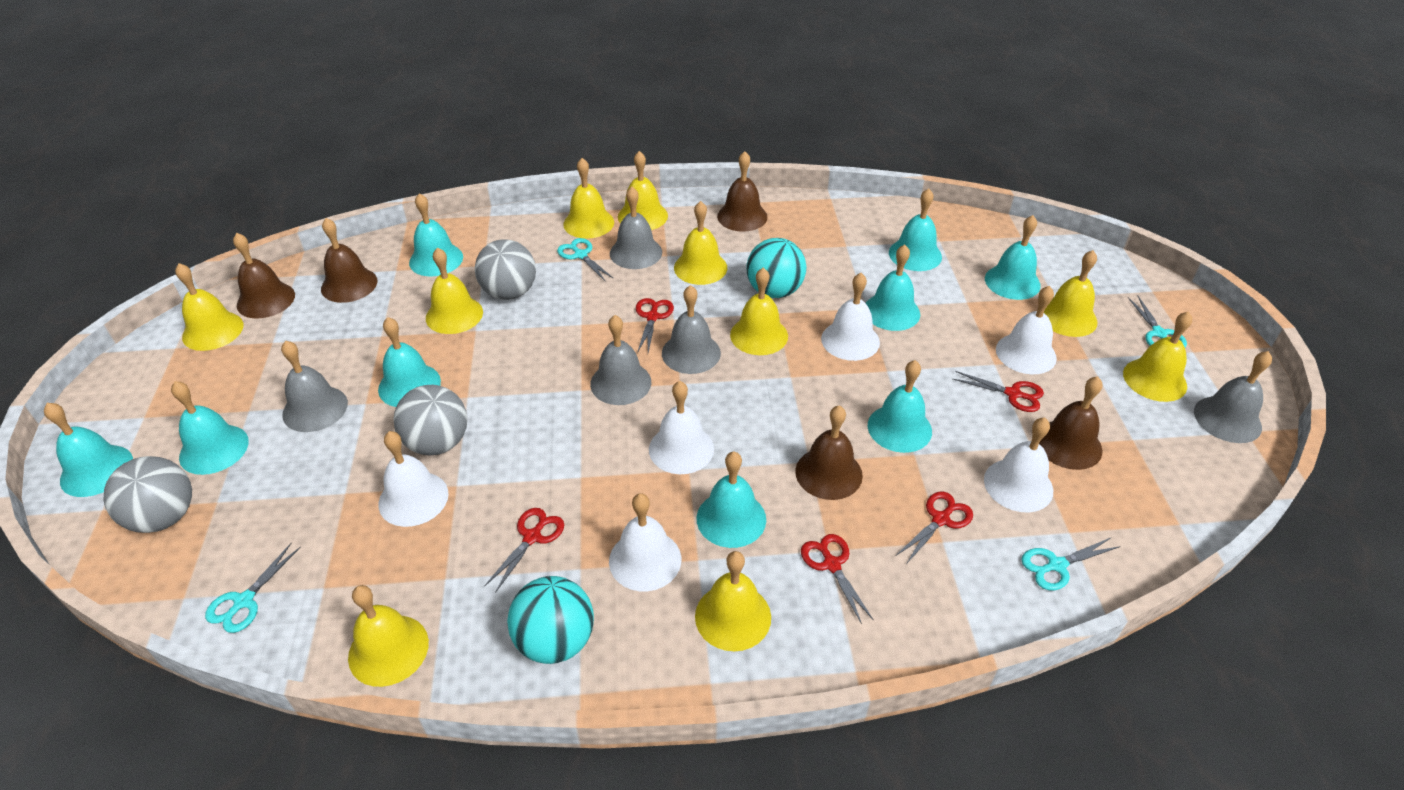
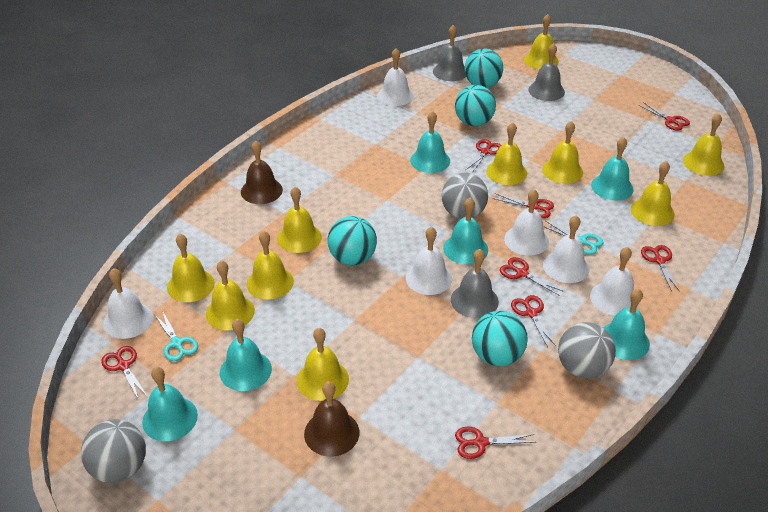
brown bell: [233,233,295,318] [321,218,377,303] [717,151,767,232] [795,405,863,500] [1039,376,1103,470] = 5 -> [241,140,283,204] [304,381,359,457] = 2
grey bell: [281,340,348,432] [590,315,651,405] [610,187,662,269] [662,285,721,374] [1194,351,1272,443] = 5 -> [433,25,466,81] [451,249,499,318] [528,43,565,101] = 3
red scissors: [484,508,564,593] [636,298,674,353] [801,534,874,624] [896,492,973,563] [953,371,1044,412] = 5 -> [101,346,148,398] [455,427,535,459] [466,139,502,173] [492,193,554,218] [500,257,564,295] [511,295,556,347] [639,102,690,131] [641,245,680,292] = 8
turquoise ball: [507,576,594,664] [747,238,806,298] = 2 -> [328,216,377,265] [455,85,496,126] [464,49,503,88] [472,311,528,366] = 4
turquoise bell: [44,403,133,497] [171,381,249,475] [378,317,441,407] [409,193,463,276] [696,452,766,548] [866,244,920,331] [868,360,932,453] [889,188,942,271] [985,215,1041,300] = 9 -> [142,367,198,441] [220,319,272,391] [410,111,450,173] [443,198,488,264] [591,137,634,200] [603,289,650,360] = 6
turquoise scissors: [205,543,301,633] [557,238,614,281] [1021,537,1121,591] [1128,296,1187,347] = 4 -> [154,310,198,361] [543,221,604,255] = 2

